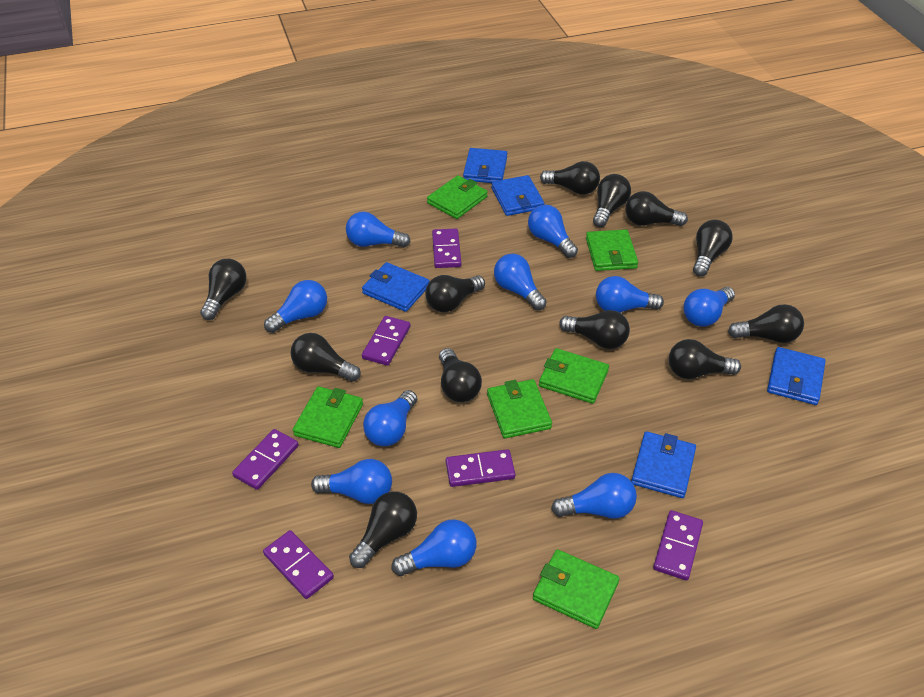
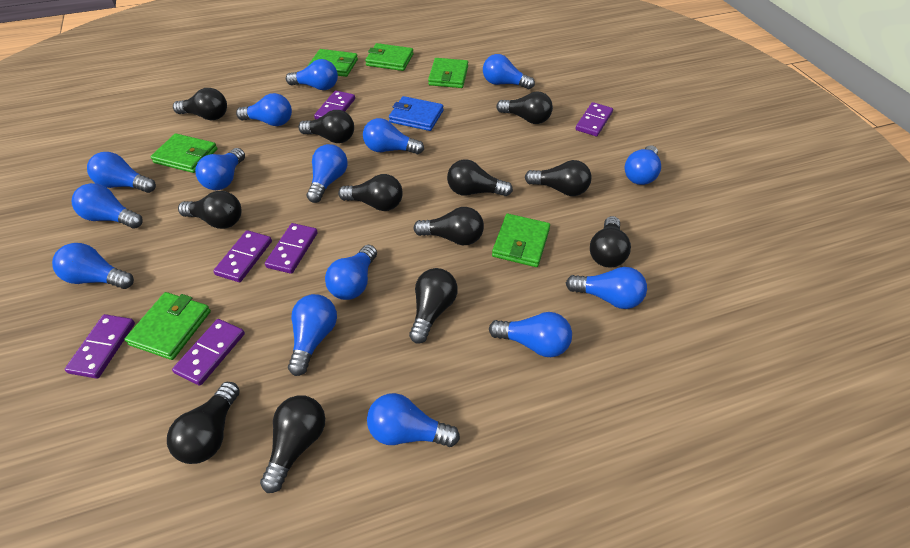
blue light bulb: [264,280,327,333] [311,459,392,504] [346,212,411,248] [363,390,417,446] [392,519,476,576] [494,254,547,310] [528,205,578,258] [551,473,637,519] [596,276,664,313] [684,287,735,326] = 10 -> [52,243,134,289] [72,183,143,229] [87,152,156,193] [195,148,245,190] [236,93,292,126] [286,59,338,90] [288,294,337,376] [307,144,348,203] [325,245,377,300] [363,118,424,154] [367,393,460,447] [483,54,535,89] [489,312,572,357] [566,267,647,309] [625,145,661,185] = 15
blue wallet: [362,262,430,312] [463,148,507,183] [492,175,545,216] [631,431,696,498] [767,347,826,405] = 5 -> [389,96,444,131] = 1

